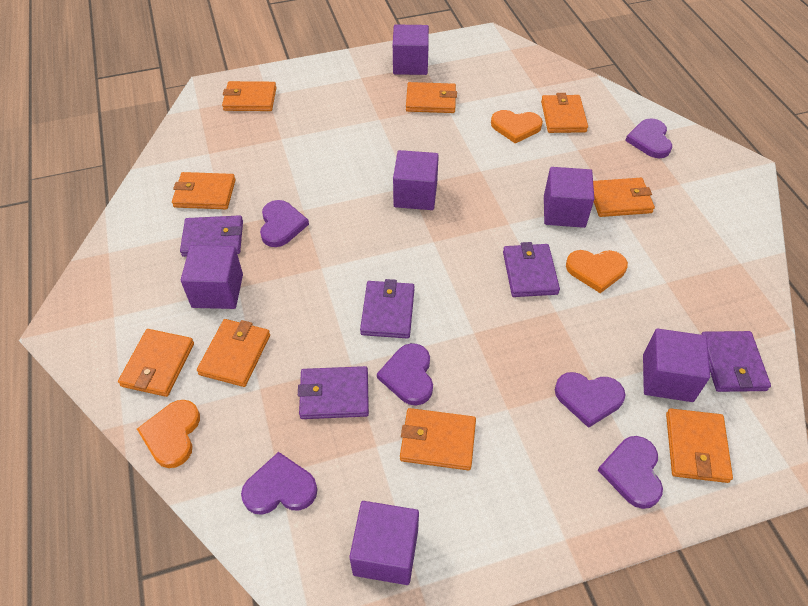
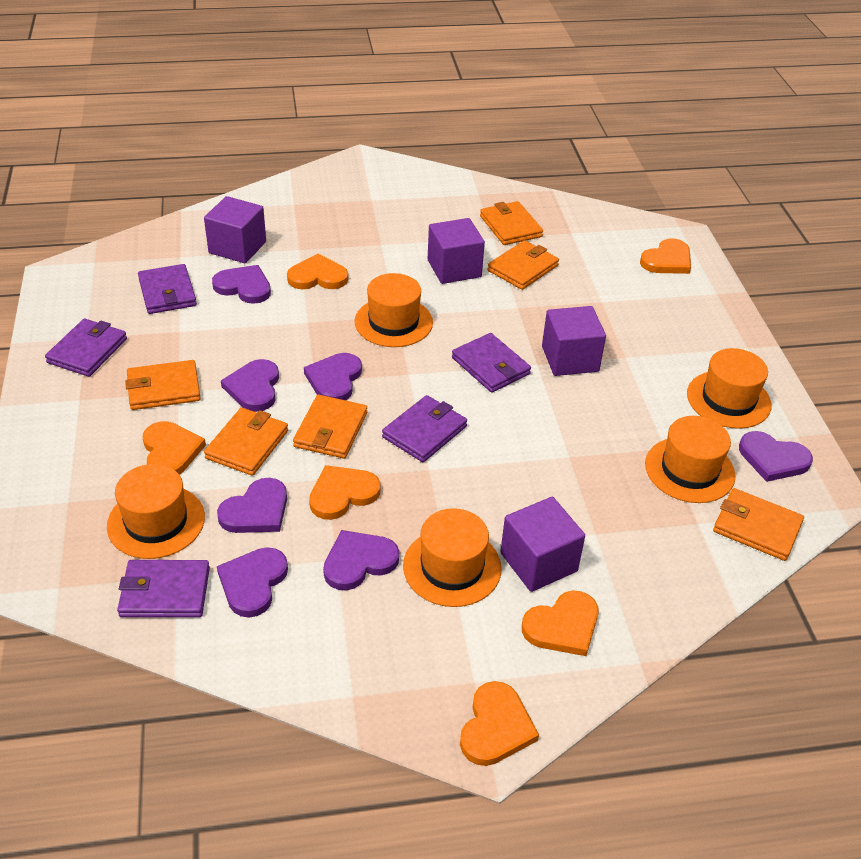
orange hat: none = 0 -> [107,464,205,559] [354,273,433,347] [403,508,502,607] [645,416,736,503] [687,348,771,429] = 5
orange heart: [137,400,200,468] [491,110,543,143] [566,250,628,293] = 3 -> [142,421,206,475] [287,254,348,289] [309,465,380,520] [460,681,539,766] [522,590,599,656] [640,238,691,274] = 6
orange wallet: [118,329,194,397] [172,172,236,209] [197,319,270,387] [222,81,277,111] [400,408,476,470] [406,82,457,113] [541,93,588,133] [593,178,655,217] [666,409,733,483] = 9 -> [125,360,201,410] [204,407,288,476] [293,395,367,459] [480,201,543,245] [487,240,559,290] [713,488,804,561] = 6
purple cube: [181,245,243,309] [349,501,419,585] [393,24,429,75] [393,150,439,210] [544,167,594,228] [643,329,710,402] = 6 -> [204,196,266,263] [428,218,485,284] [500,497,585,592] [542,306,606,376] = 4
purple heart: [241,452,318,515] [260,200,309,247] [377,343,433,406] [555,372,626,428] [598,436,663,509] [625,118,672,158] = 6 -> [212,265,271,304] [217,478,287,533] [217,547,288,618] [221,359,279,412] [304,353,362,400] [323,530,399,590] [739,431,813,482] = 7

